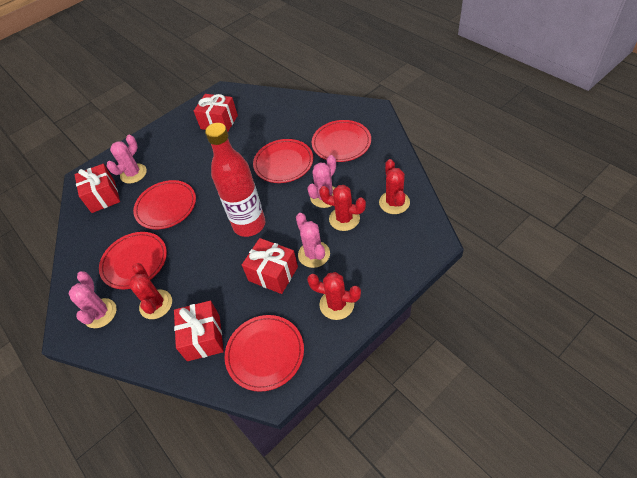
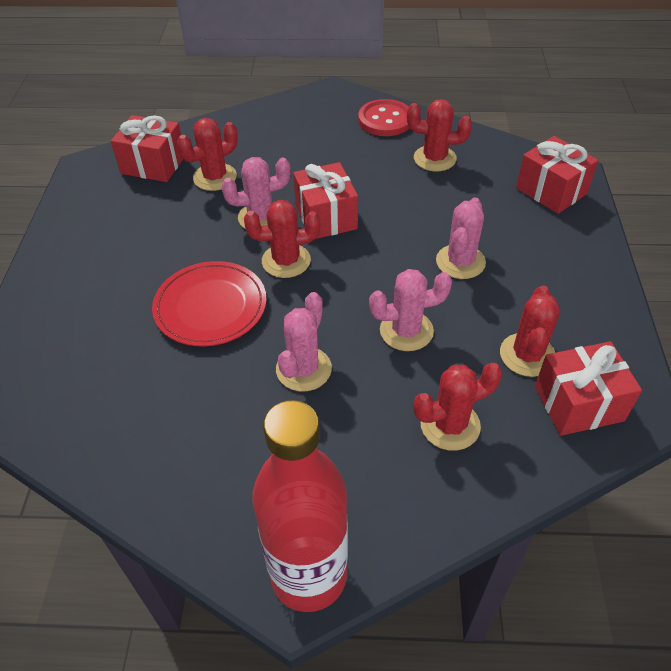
red button: none = 0 -> [358,99,409,136] = 1
red cactus: [129,263,172,319] [307,272,361,320] [319,185,366,231] [379,159,410,214] = 4 -> [177,118,238,191] [244,200,320,278] [407,99,472,171] [413,363,502,451] [500,286,560,377] = 5
red plate: [99,232,167,289] [133,180,196,229] [225,315,304,392] [253,139,313,183] [312,120,371,162] = 5 -> [152,261,267,346] = 1

